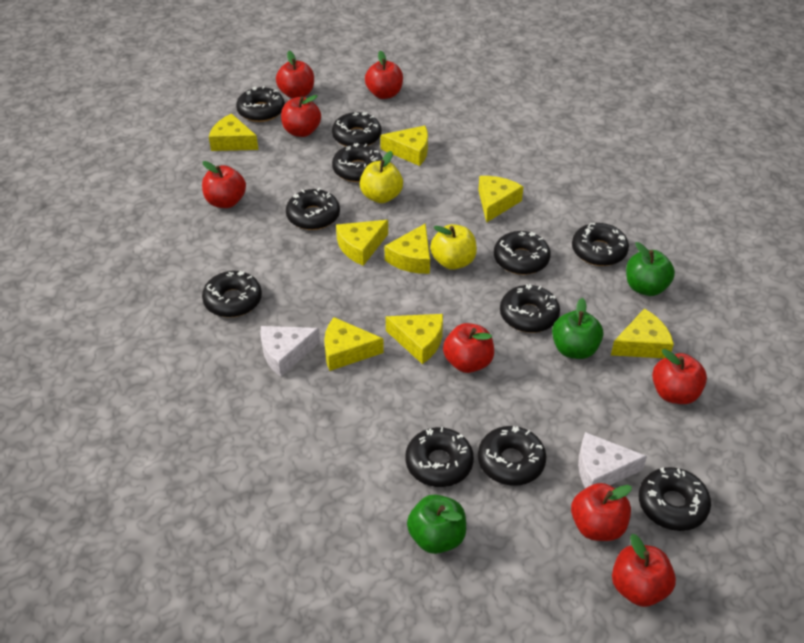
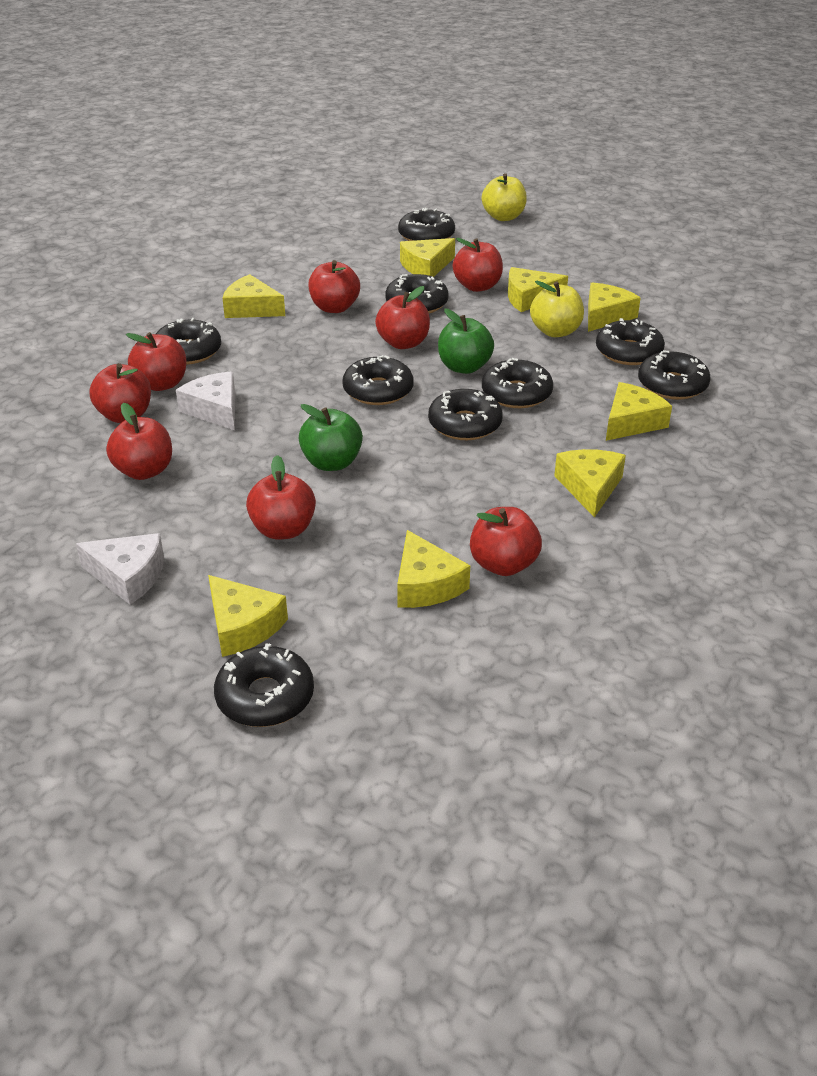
black donut: [202,271,262,317] [236,86,285,122] [286,188,340,230] [332,112,381,146] [332,143,383,182] [405,427,474,487] [478,426,546,486] [494,231,551,275] [500,284,560,333] [572,223,629,266] [639,467,711,531] = 11 -> [156,318,221,365] [214,643,314,727] [342,355,414,405] [385,274,448,314] [398,208,455,241] [428,389,503,440] [482,358,553,408] [596,318,665,365] [638,350,711,400] = 9
green apple: [407,494,466,554] [552,298,603,359] [626,242,675,296] = 3 -> [299,404,363,471] [438,309,494,374] = 2

